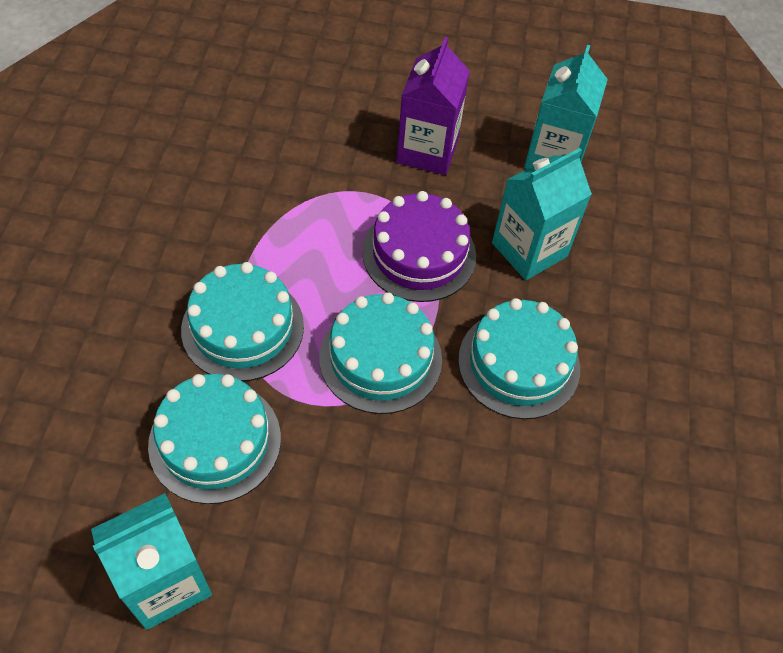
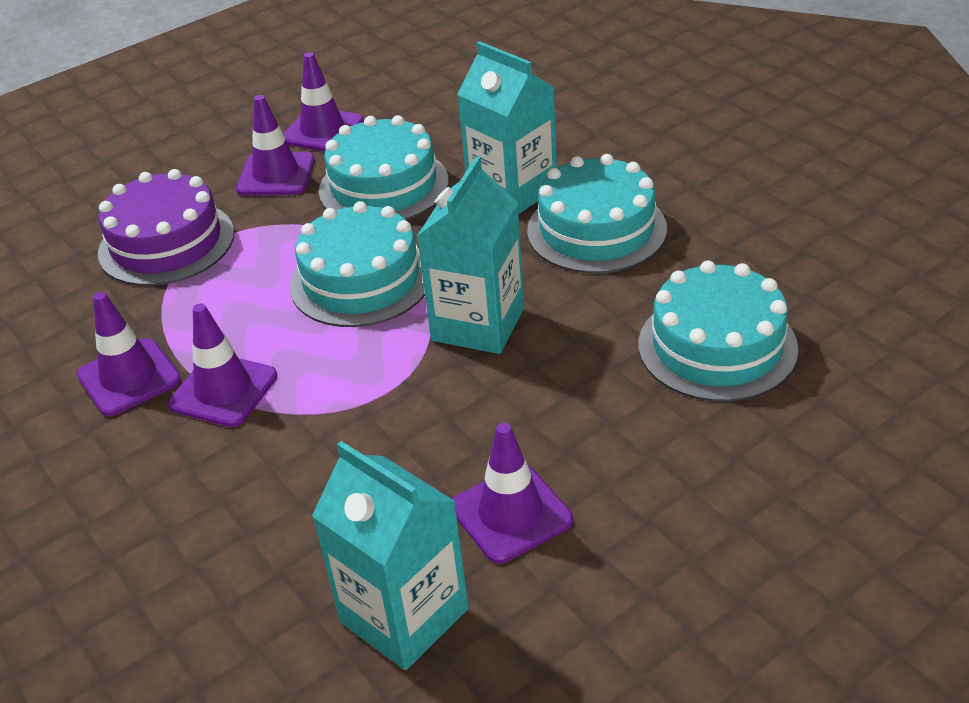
purple carton: [396,37,470,175] = 1 -> none = 0
purple traffic cone: none = 0 -> [77,292,181,416] [168,304,277,427] [236,95,315,196] [283,52,364,152] [452,423,573,564] = 5

